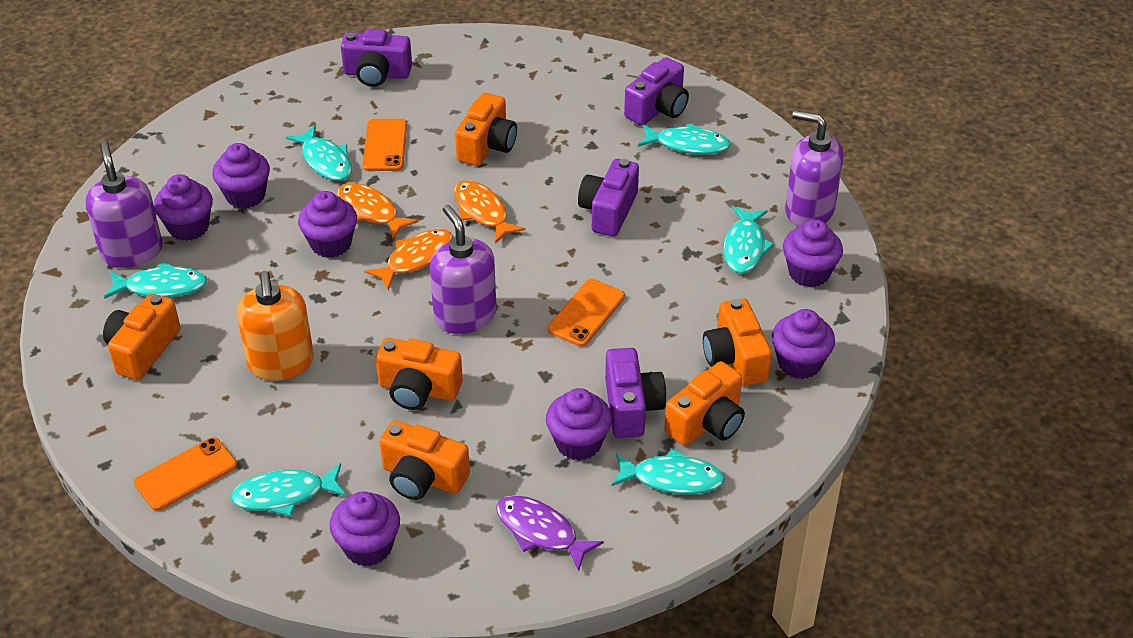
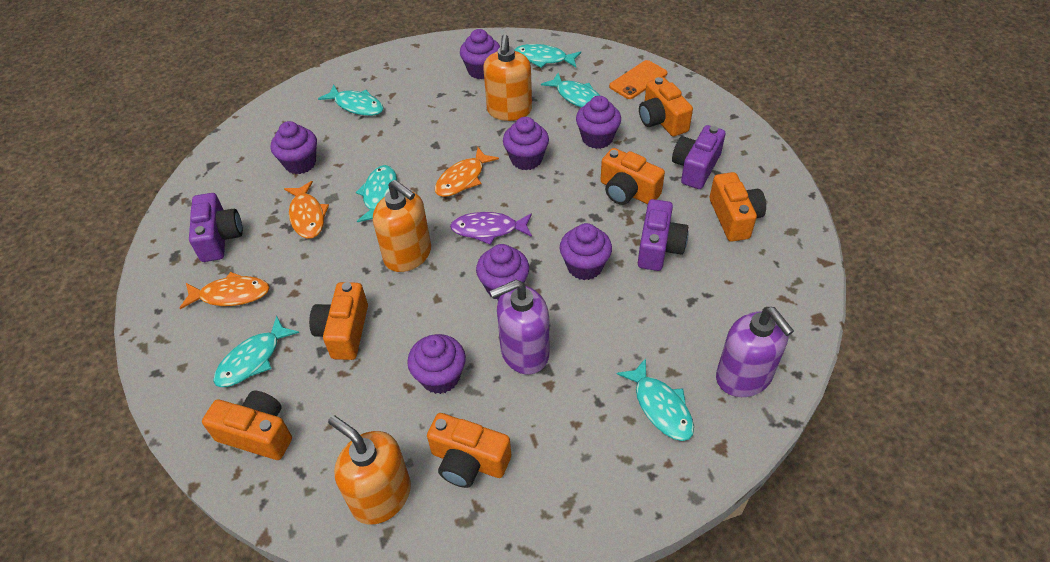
orange phone: [134,437,237,511] [362,119,407,171] [548,279,625,347] = 3 -> [609,60,667,99] = 1
orange soap dispenser: [237,271,314,381] = 1 -> [328,415,411,524] [373,180,431,272] [483,35,532,121] = 3
purple camera: [341,29,412,87] [578,159,639,236] [605,348,666,438] [624,57,689,125] = 4 -> [189,193,243,262] [638,199,689,271] [672,125,725,189] = 3
purple soap dispenser: [86,141,163,268] [430,205,497,334] [785,110,843,226] = 3 -> [490,280,549,375] [716,307,794,397] = 2

